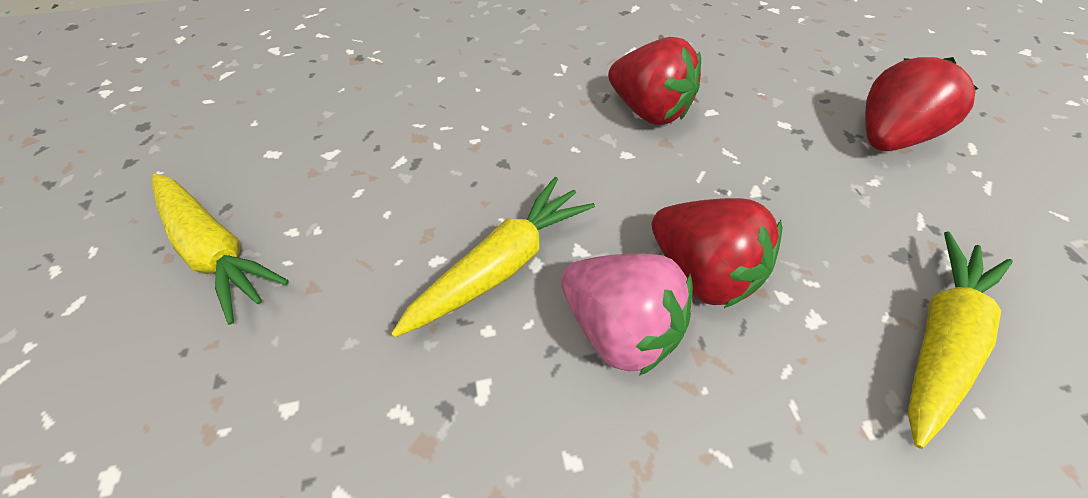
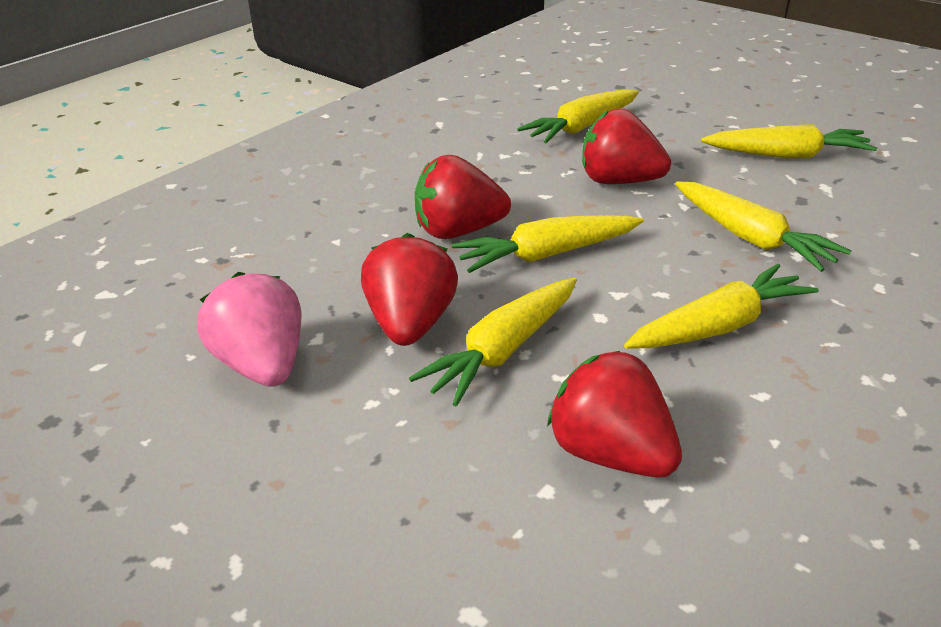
red strawberry: [608,37,701,125] [652,198,782,308] [865,57,978,151] = 3 -> [361,233,458,346] [415,155,511,239] [547,351,682,477] [582,109,671,184] = 4
yellow carrot: [152,174,289,325] [391,177,595,337] [907,231,1013,449] = 3 -> [409,278,577,406] [452,215,644,273] [517,89,639,143] [624,264,818,349] [675,181,851,272] [701,124,877,158] = 6

